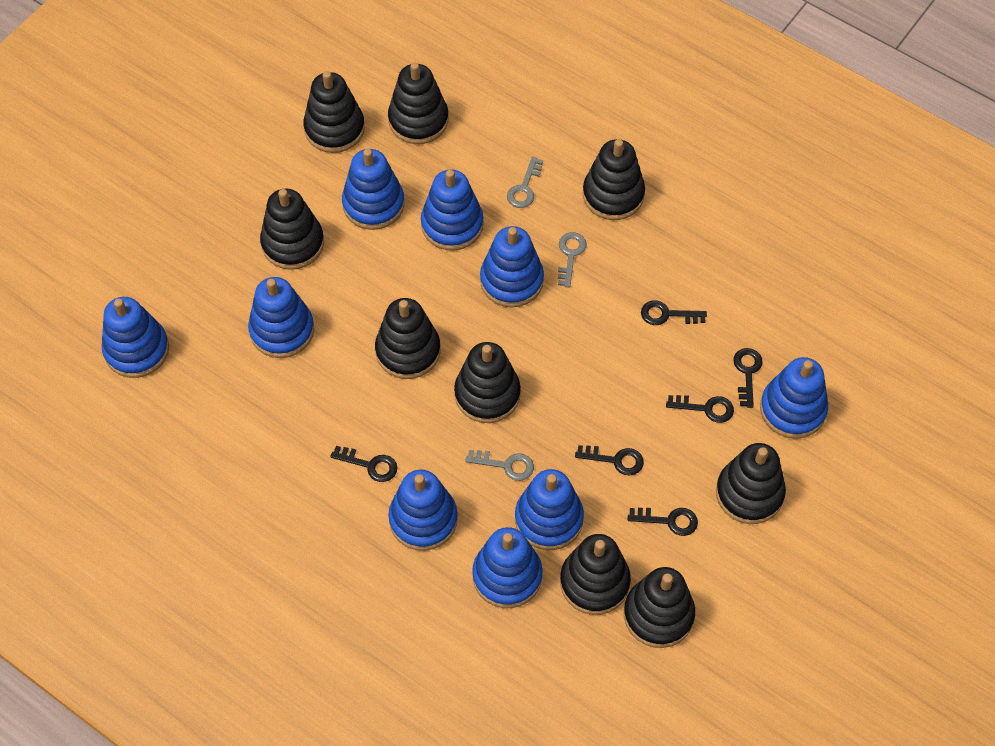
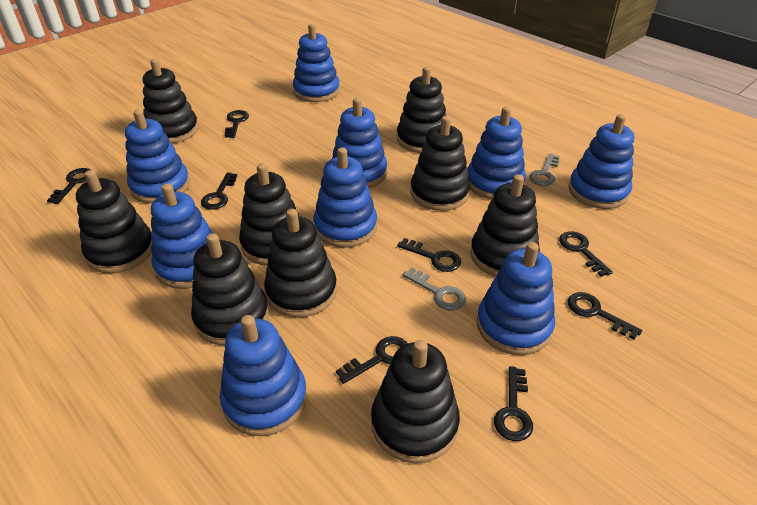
black key: [330,446,397,482] [575,445,644,476] [628,508,698,536] [641,300,707,325] [666,395,734,423] [733,348,763,408] = 6 -> [47,168,90,204] [201,173,237,210] [225,110,249,138] [336,336,408,384] [397,238,461,272] [494,366,533,441] [559,231,613,277] [568,292,642,340] = 8
grey key: [465,450,534,481] [507,157,543,208] [558,232,587,288] = 3 -> [402,267,466,310] [529,154,560,186] = 2

